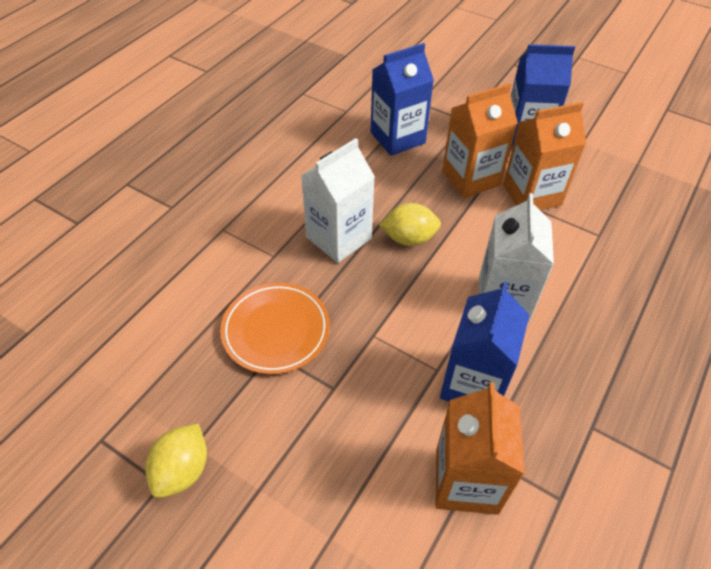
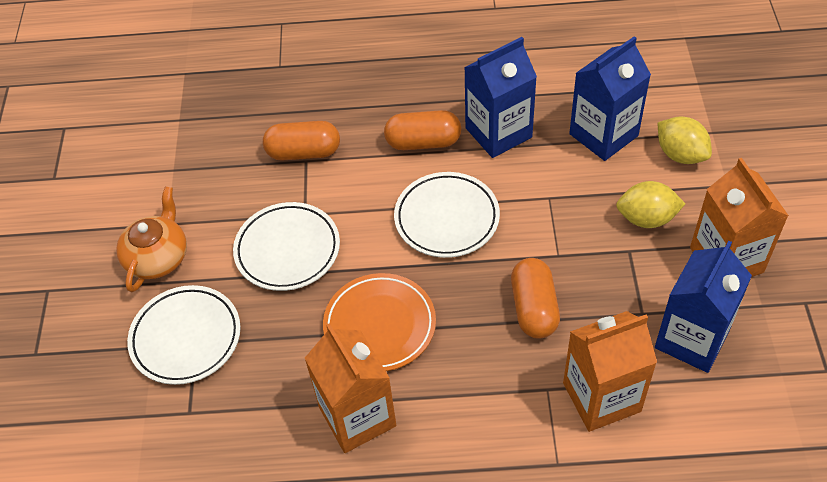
orange capsule: none = 0 -> [263,121,340,161] [384,110,461,150] [511,258,560,339] = 3
orange teapot: none = 0 -> [116,186,187,292] = 1
white carton: [301,138,375,263] [479,193,554,322] = 2 -> none = 0
white plate: none = 0 -> [127,285,241,385] [233,202,340,291] [394,172,500,258] = 3

